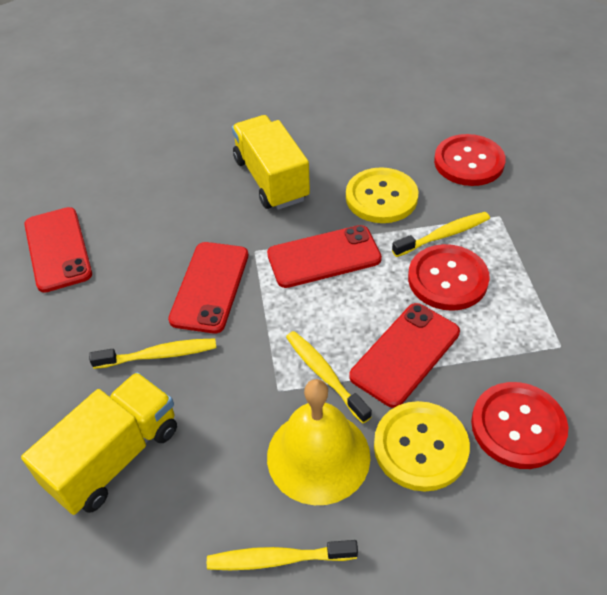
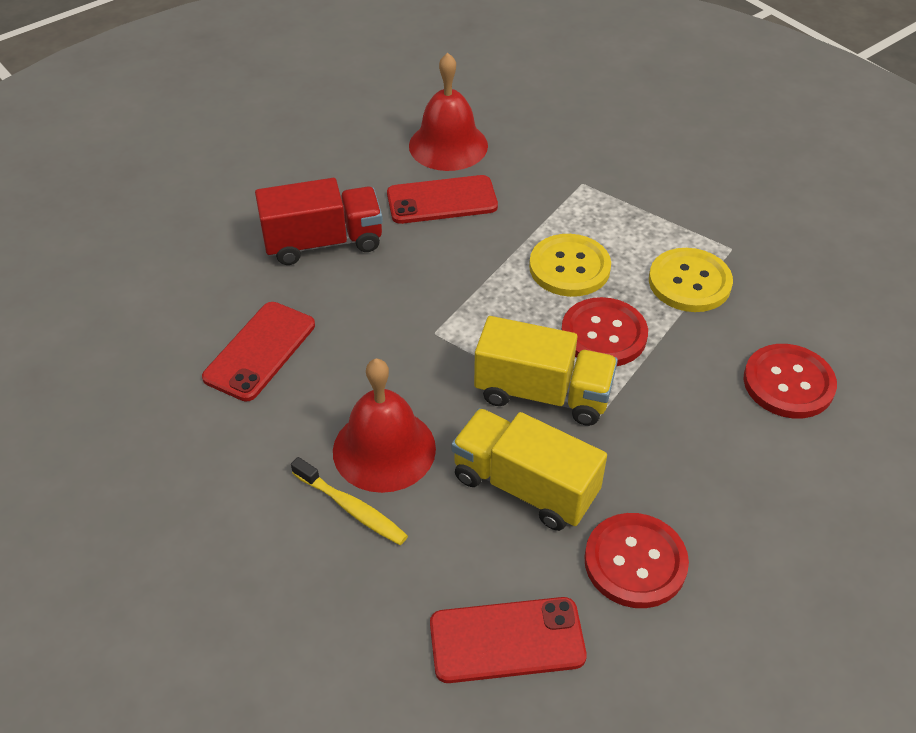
red bell: none = 0 -> [333,359,436,493] [409,53,488,171] = 2
red phone: [24,207,92,293] [168,242,248,334] [267,225,382,288] [349,303,460,408] = 4 -> [202,302,315,402] [387,175,498,224] [430,597,587,683] = 3
red truck: none = 0 -> [255,178,383,265] = 1
yellow bell: [267,379,370,505] = 1 -> none = 0
yellow toothbrush: [89,338,216,369] [207,540,358,570] [286,331,372,423] [392,212,490,257] = 4 -> [291,457,408,545] = 1

